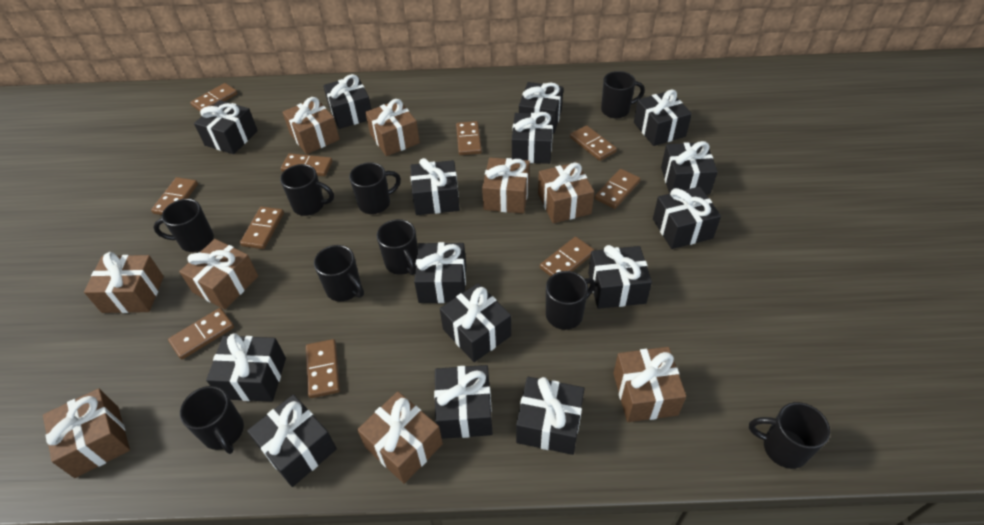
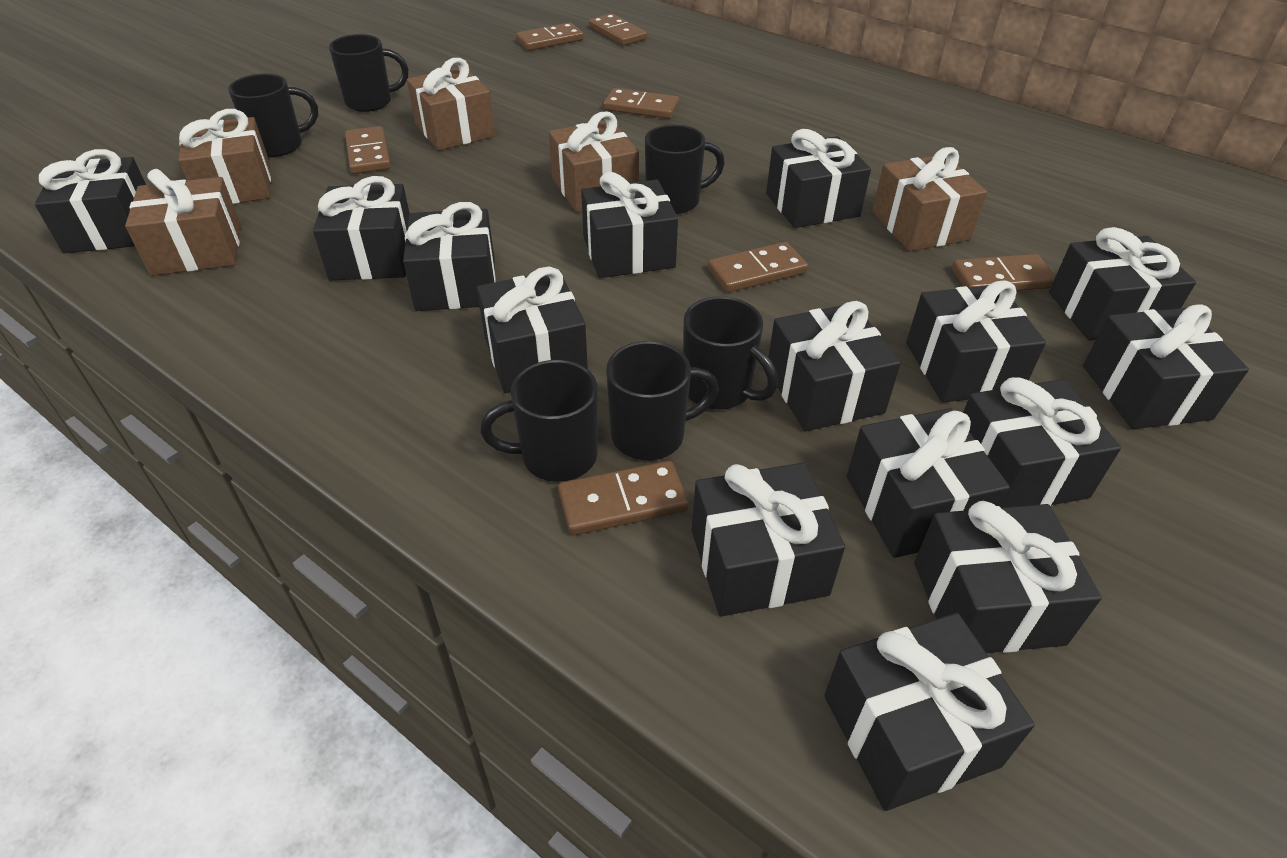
black mug: [154,199,214,252] [180,386,244,454] [280,164,334,216] [314,245,364,301] [349,162,401,214] [377,219,418,275] [546,271,595,330] [601,71,645,118] [749,402,830,469] = 9 -> [228,74,318,157] [329,34,408,112] [480,360,598,482] [606,341,719,460] [645,124,725,214] [683,296,778,409] = 6
brown domino: [151,177,198,215] [168,308,234,360] [190,83,238,111] [240,207,284,249] [281,153,333,176] [306,339,340,398] [456,121,482,155] [540,237,594,276] [570,125,617,161] [595,169,641,209] = 10 -> [345,126,391,174] [516,23,584,51] [558,461,689,535] [589,14,647,46] [604,88,679,119] [708,242,808,292] [952,254,1056,291] = 7
brown gift: [43,389,130,478] [84,252,164,313] [179,239,258,310] [282,97,340,154] [357,392,443,484] [365,99,420,156] [482,157,530,214] [538,162,594,223] [613,347,686,422] = 9 -> [125,169,241,276] [178,109,271,204] [407,58,495,151] [549,112,639,212] [872,147,987,251] = 5

